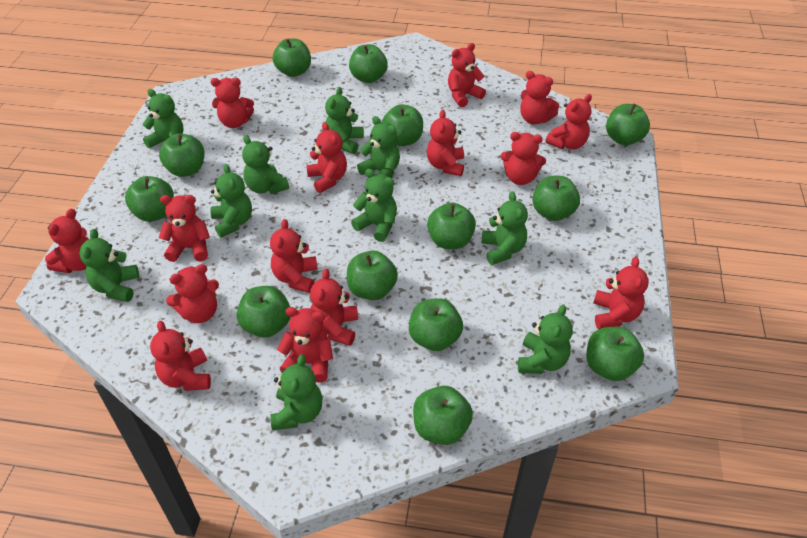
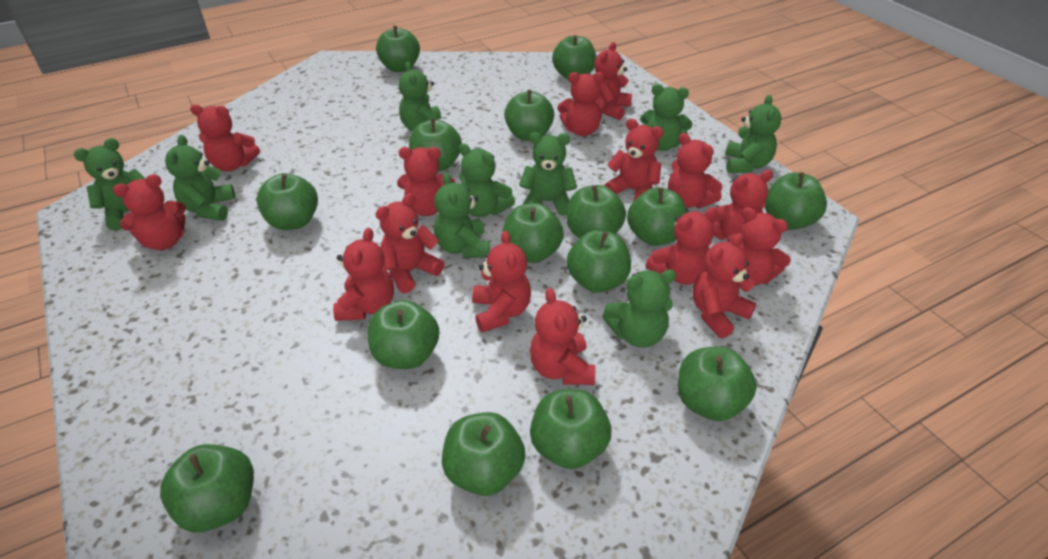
green apple: [125,176,174,222] [159,133,205,177] [237,286,291,338] [273,38,311,77] [347,250,398,300] [349,44,388,83] [382,104,423,146] [409,298,463,351] [413,386,473,445] [427,202,476,249] [532,176,580,221] [586,327,644,381] [606,104,650,145] = 13 -> [160,444,254,532] [257,173,318,230] [368,300,439,369] [376,26,420,72] [409,118,462,171] [442,412,525,496] [502,203,564,263] [504,90,554,141] [530,389,611,469] [552,35,596,79] [566,185,626,238] [567,230,631,293] [627,187,687,246] [678,346,757,421] [765,172,827,230] = 15
green teddy bear: [79,229,139,302] [142,89,184,148] [210,164,252,238] [242,135,289,194] [270,354,322,430] [325,87,364,154] [351,169,397,242] [357,116,400,177] [482,191,528,265] [518,304,573,374] = 10 -> [74,138,146,230] [165,135,235,221] [399,62,441,131] [434,172,490,258] [459,143,515,217] [519,132,577,216] [602,270,676,348] [640,84,693,151] [725,95,781,173] = 9

